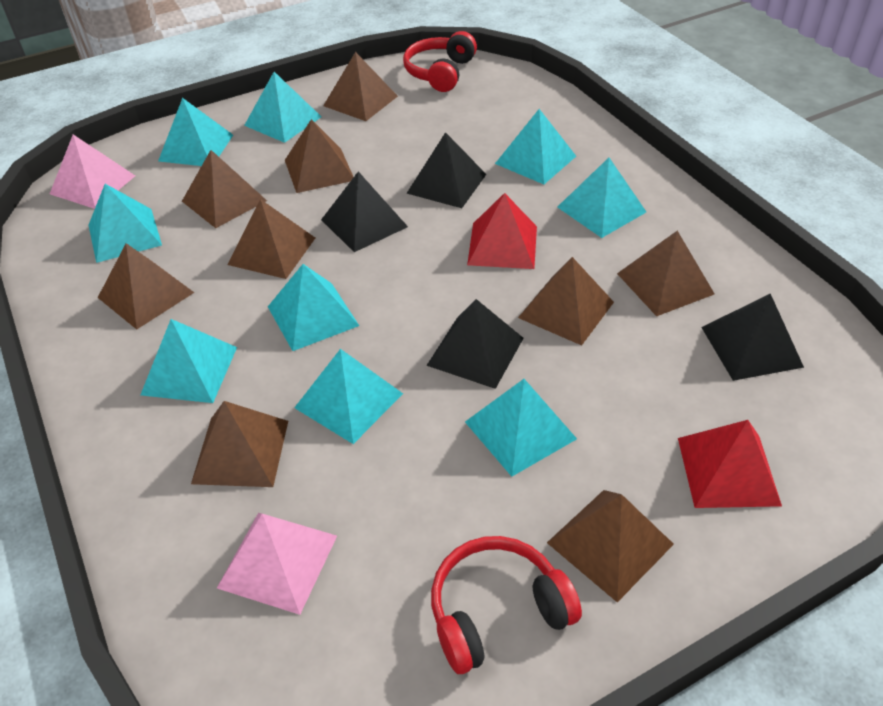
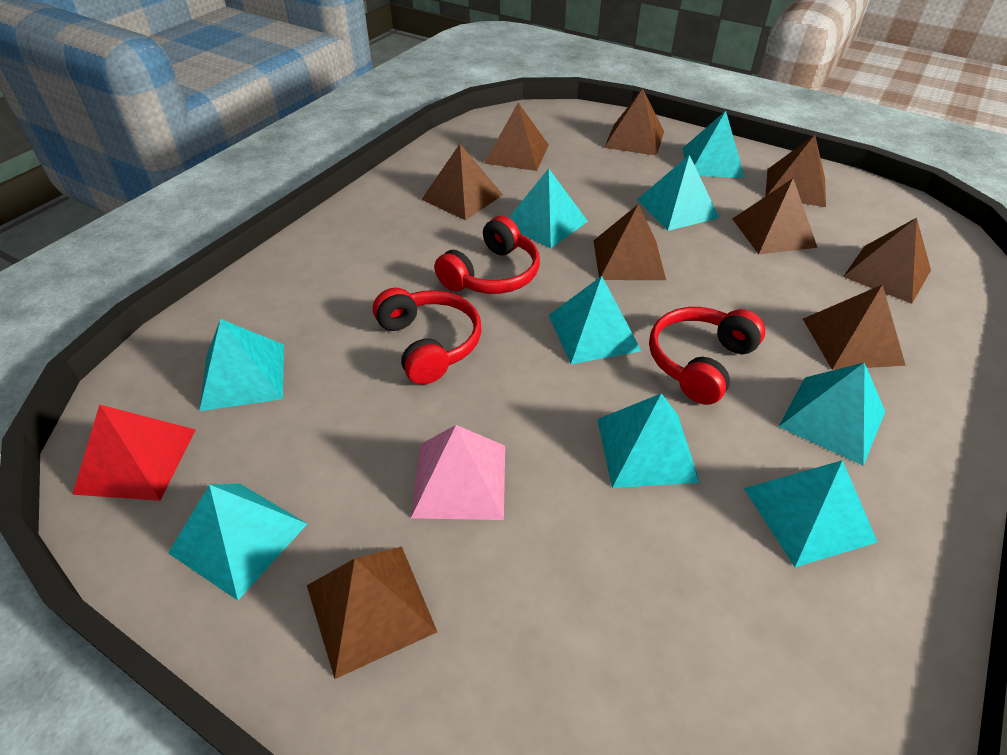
black pyramid: [321,171,408,252] [407,132,486,208] [426,299,524,389] [701,294,804,381] = 4 -> none = 0
pink pyramid: [50,135,135,209] [217,513,337,615] = 2 -> [411,425,505,520] = 1
red headphones: [403,31,477,92] [431,536,582,674] = 2 -> [373,288,482,385] [434,216,540,294] [649,307,765,405] = 3
red pyramid: [467,193,537,269] [678,420,782,508] = 2 -> [72,404,196,501] = 1

